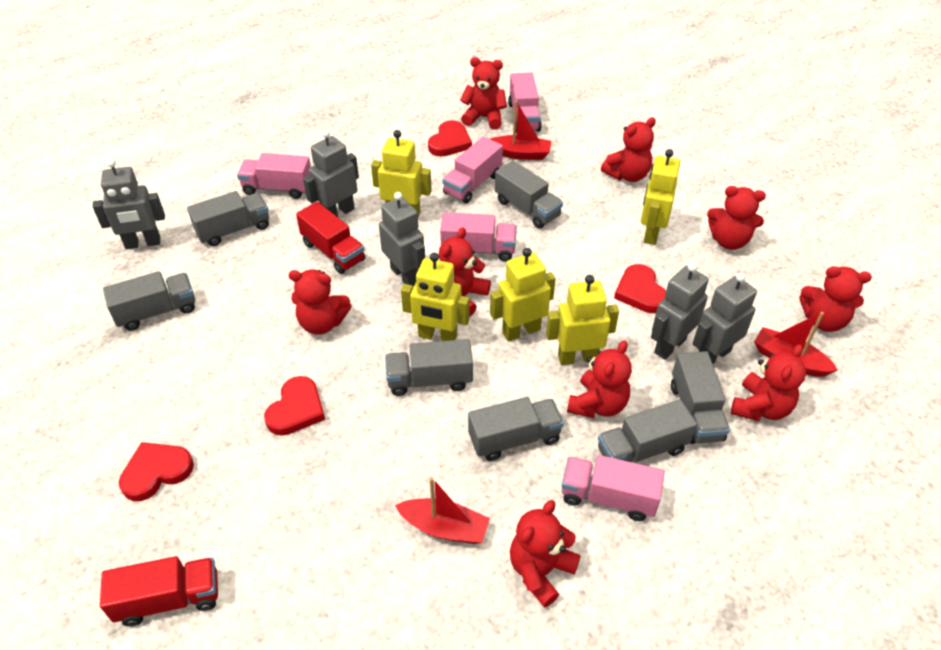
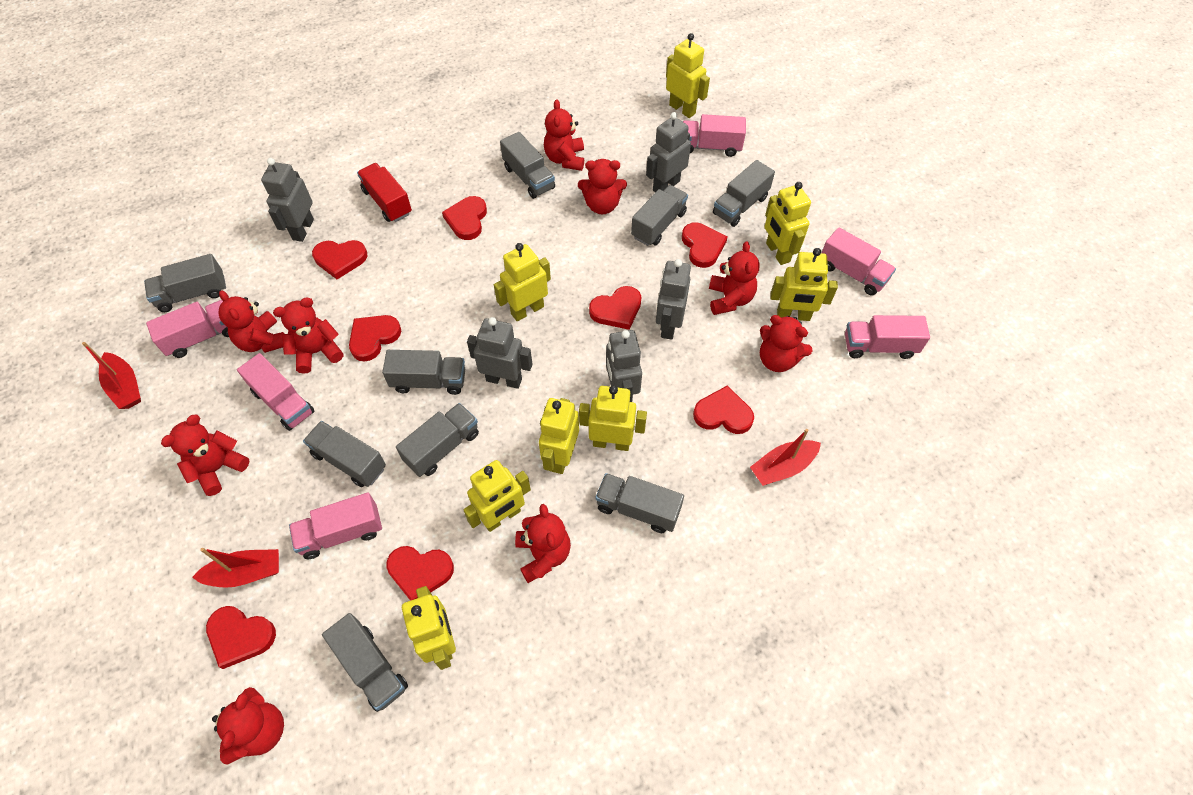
grey truck: [103,271,195,331] [187,191,269,246] [385,339,473,396] [468,397,564,461] [495,161,563,229] [598,400,697,462] [671,351,730,444] = 7 -> [144,254,226,312] [303,421,386,487] [322,613,408,712] [382,350,465,395] [396,403,479,477] [500,132,555,199] [596,473,684,533] [631,185,688,246] [713,160,775,227] = 9
pink truck: [237,153,311,199] [440,212,517,262] [442,137,503,204] [508,72,542,133] [562,455,665,521] = 5 -> [146,300,229,358] [237,353,314,431] [289,492,382,559] [682,114,746,157] [822,227,896,296] [845,315,930,359] = 6
red heart: [119,442,194,501] [264,376,325,436] [428,120,472,156] [614,264,666,313] = 4 -> [206,606,276,669] [312,240,367,279] [349,315,401,362] [386,546,454,601] [442,196,487,240] [589,286,641,330] [682,222,728,268] [693,386,754,434] = 8
red truck: [100,556,218,626] [296,202,365,274] = 2 -> [357,163,412,222] = 1
yellow robot: [371,130,432,217] [401,253,470,341] [490,248,556,342] [546,275,619,365] [641,149,680,245] = 5 -> [402,586,456,670] [463,460,531,532] [494,243,551,321] [539,398,579,474] [579,386,647,451] [666,33,710,118] [764,182,811,265] [770,248,838,321] = 8

